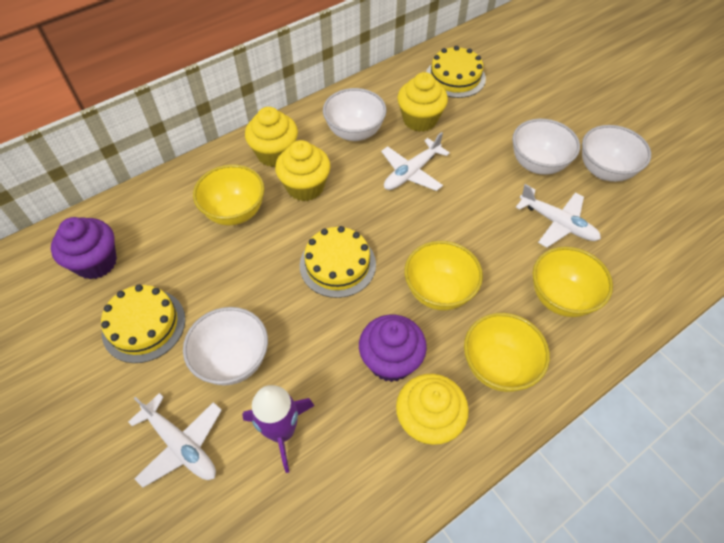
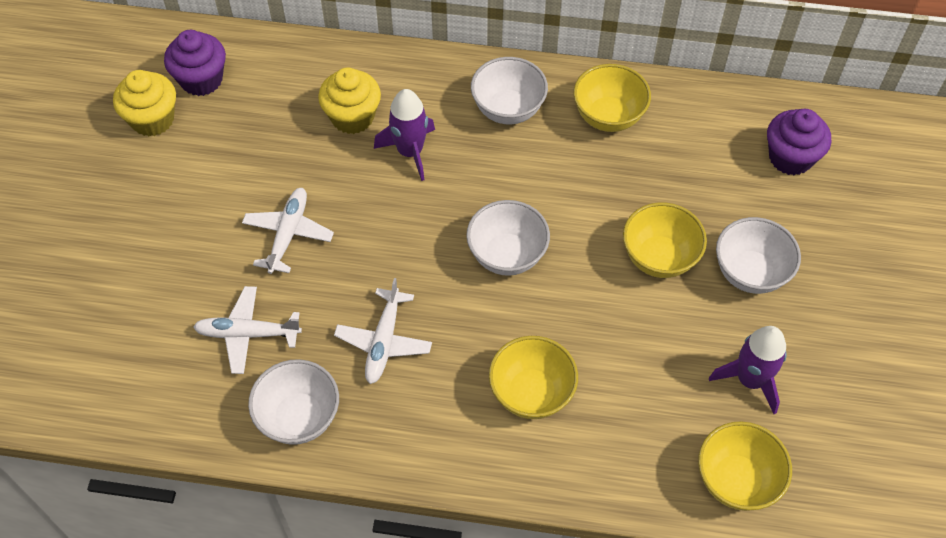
purple rocket: [242,385,315,473] = 1 -> [374,89,435,181] [709,326,787,414] = 2
yellow cake: [101,284,185,363] [300,226,376,298] [426,46,486,98] = 3 -> none = 0
yellow cupcake: [245,107,298,167] [275,140,331,201] [396,374,469,445] [397,72,448,132] = 4 -> [113,70,176,136] [318,67,381,134] = 2

